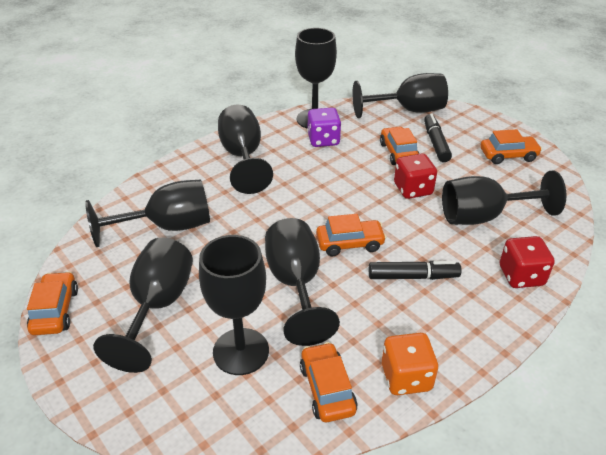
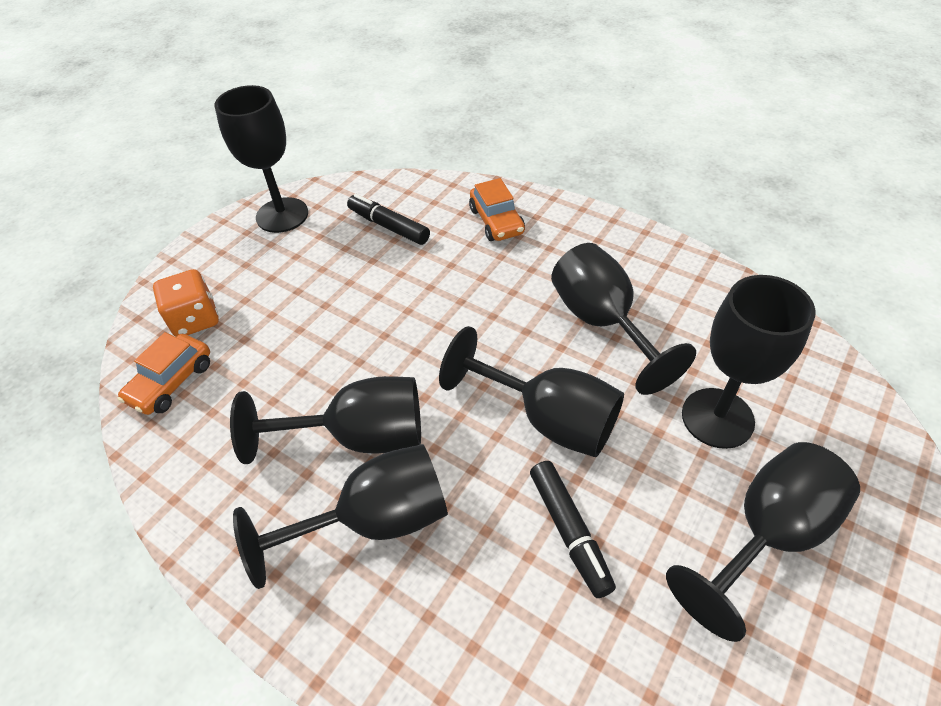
black goblet: [85,179,210,247] [93,237,193,373] [199,235,269,375] [218,104,273,194] [265,218,340,346] [295,28,337,128] [352,73,448,118] [442,170,567,225] = 8 -> [215,85,308,233] [230,376,421,464] [233,444,448,589] [439,326,624,457] [551,243,696,395] [666,442,860,642] [682,275,816,449] = 7
orange car: [27,271,78,335] [300,342,357,422] [316,214,387,256] [380,126,419,165] [481,129,542,164] = 5 -> [117,332,210,415] [469,178,525,241] = 2
purple dice: [307,108,341,147] = 1 -> none = 0
red dice: [394,153,437,199] [500,236,555,288] = 2 -> none = 0

